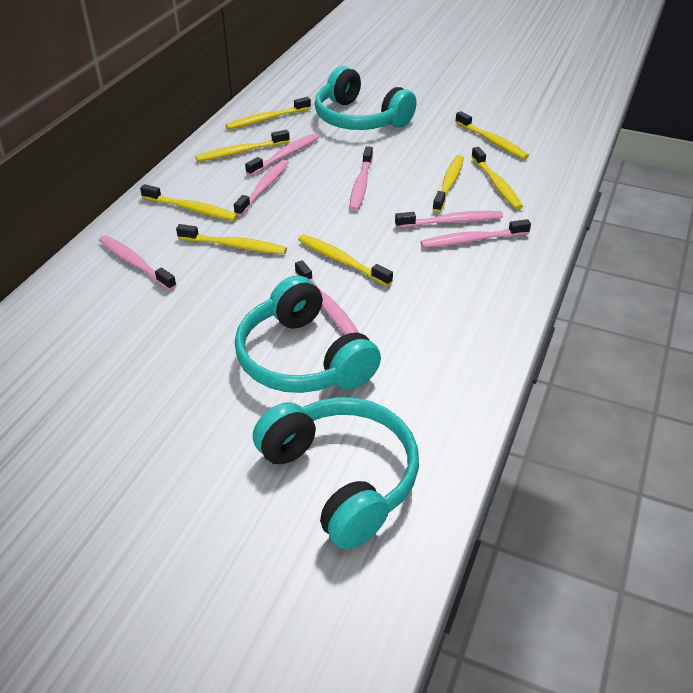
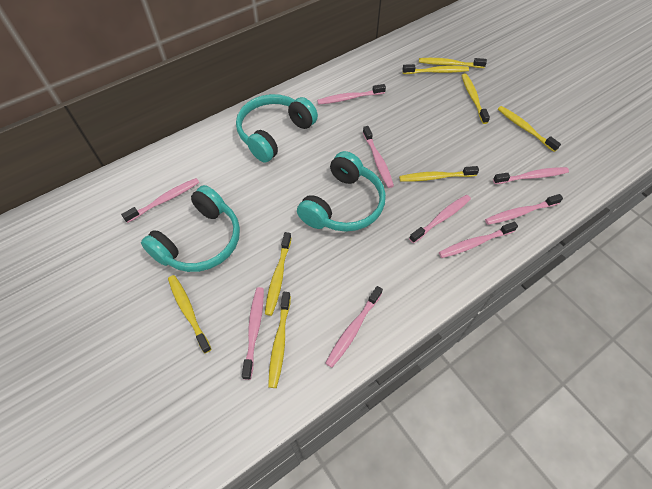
pink toothbrush: [99,235,176,290] [234,159,289,216] [245,133,320,176] [295,260,359,334] [350,146,373,211] [395,211,503,228] [420,219,531,248] = 7 -> [121,178,199,223] [242,287,264,380] [317,84,386,105] [326,286,383,368] [363,126,394,188] [409,195,471,243] [439,222,518,258] [485,194,563,225] [493,167,569,184] = 9

